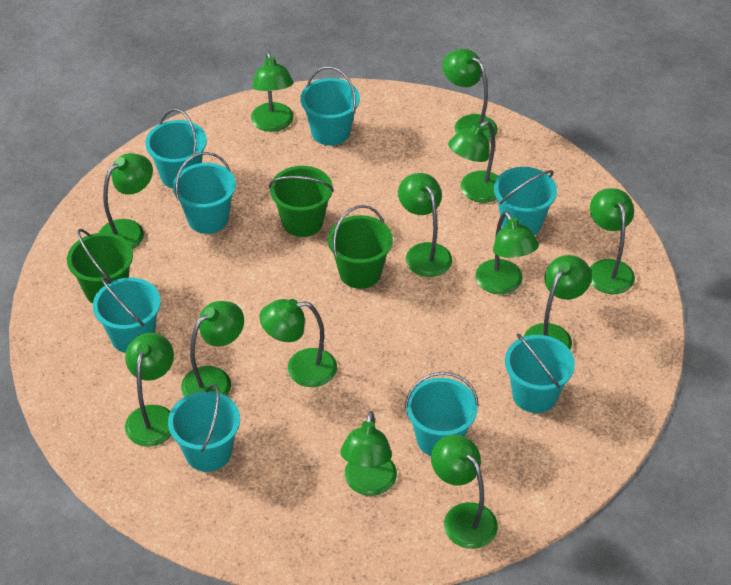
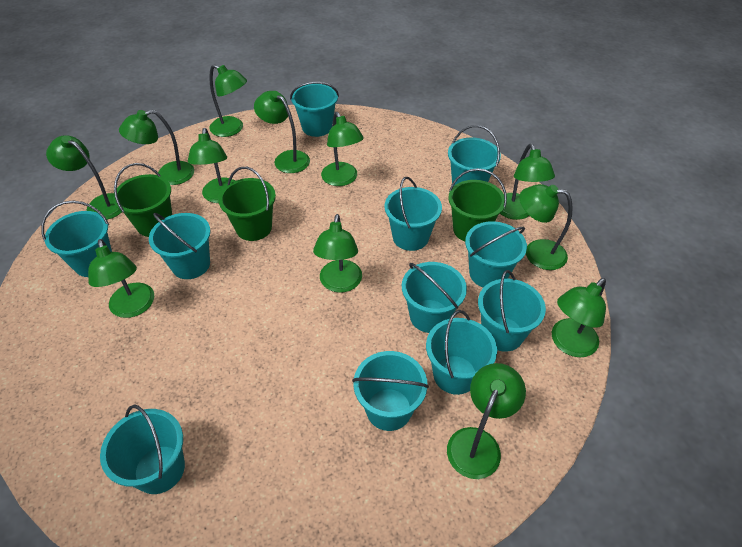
green lamp: [99,153,153,249] [125,333,174,447] [181,301,244,397] [251,51,293,132] [259,299,337,387] [340,411,397,496] [398,173,452,277] [431,434,498,549] [442,49,498,141] [448,120,498,203] [475,211,539,294] [524,255,592,350] [590,188,635,294] = 13 -> [46,135,122,220] [88,239,154,318] [119,110,194,185] [188,128,235,203] [209,64,247,137] [254,91,310,173] [313,214,362,293] [321,112,364,186] [447,363,526,479] [500,144,555,220] [519,184,572,270] [552,278,606,357] = 12
turquoise bucket: [93,277,161,353] [145,109,207,189] [168,384,240,472] [173,152,236,234] [300,66,360,146] [405,372,479,456] [494,167,557,235] [505,333,575,413] = 8 -> [41,201,112,277] [100,404,185,494] [149,213,211,279] [290,82,339,137] [352,351,429,431] [384,177,442,251] [402,262,467,333] [426,310,497,395] [448,125,501,187] [465,221,527,288] [478,270,546,352] = 11

